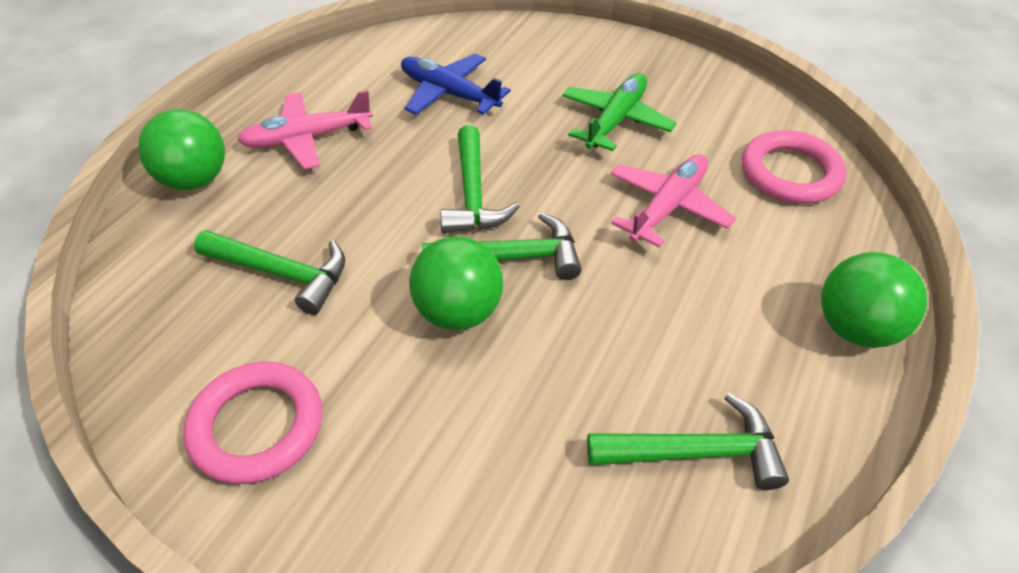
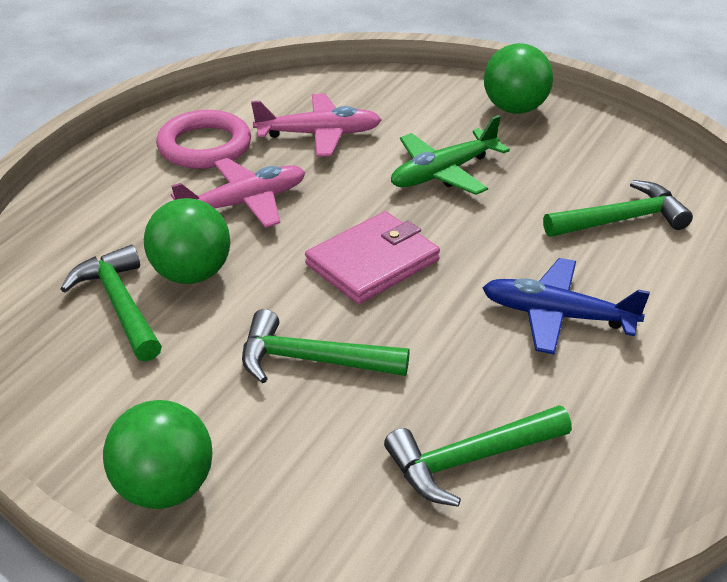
pink ring: [184,362,322,484] [742,130,846,204] = 2 -> [156,110,251,169] = 1
pink wallet: none = 0 -> [305,211,440,304] = 1

